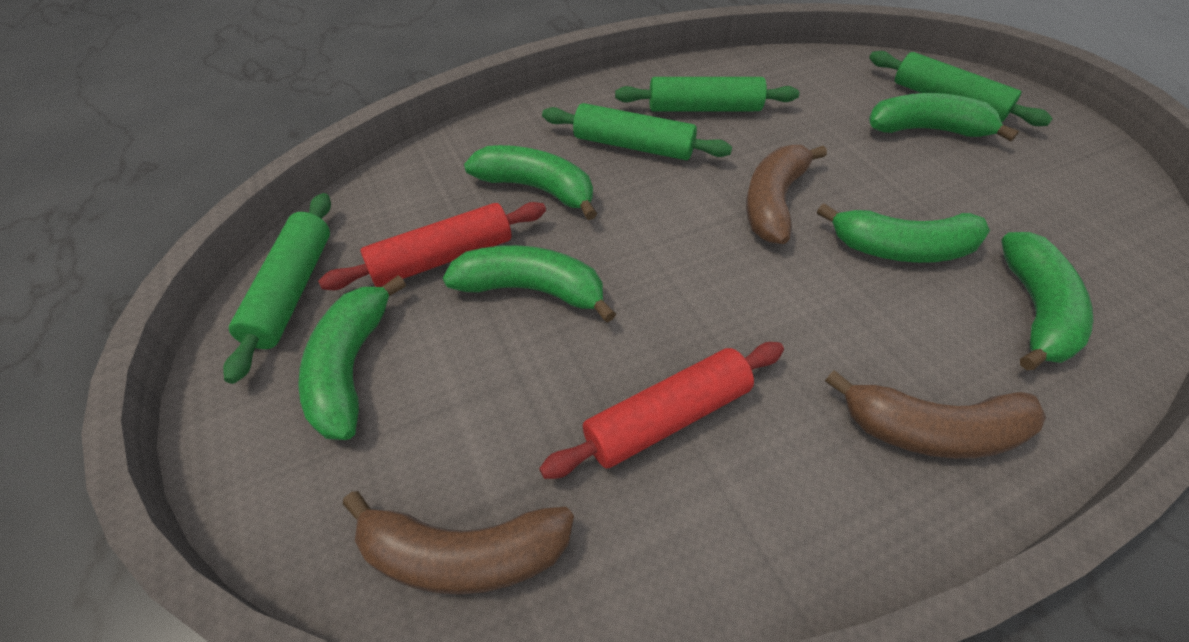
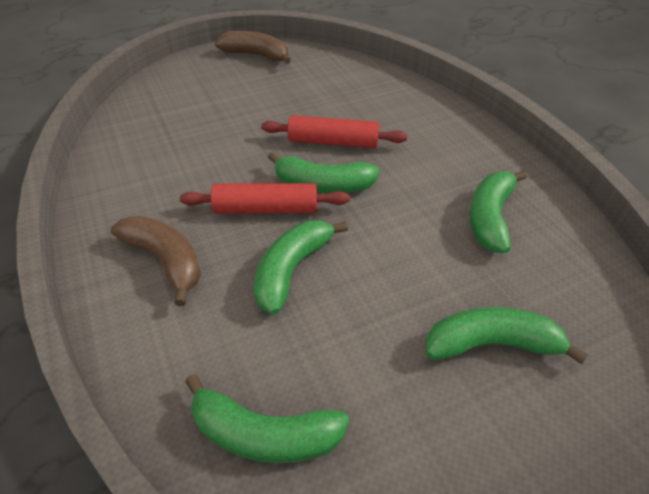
brown banana: [343,491,574,595] [746,145,827,244] [825,370,1046,459] = 3 -> [111,216,201,306] [215,31,291,64] = 2
green banana: [298,275,406,440] [443,245,616,323] [464,145,597,220] [817,203,990,263] [869,93,1019,141] [1001,232,1093,370] = 6 -> [185,374,349,463] [254,220,348,315] [268,152,380,193] [426,307,589,364] [469,170,527,253] = 5
green rolling pin: [223,193,331,384] [542,103,732,160] [615,77,799,112] [869,51,1053,126] = 4 -> none = 0

